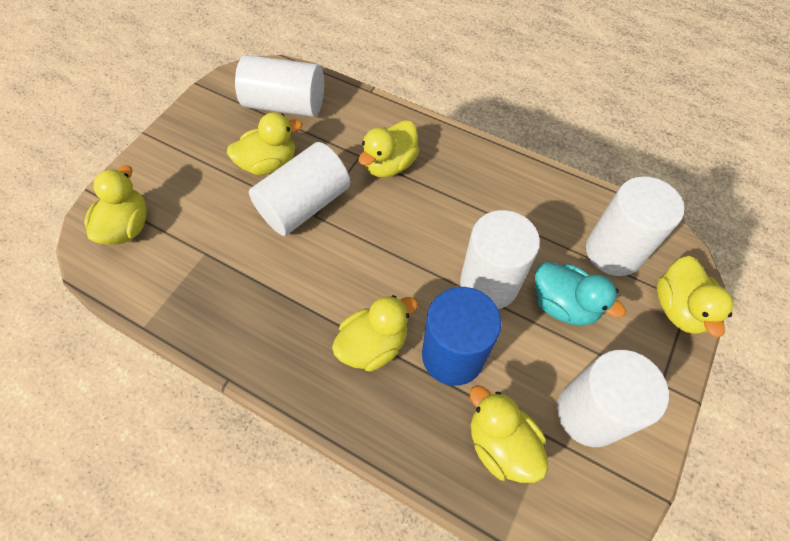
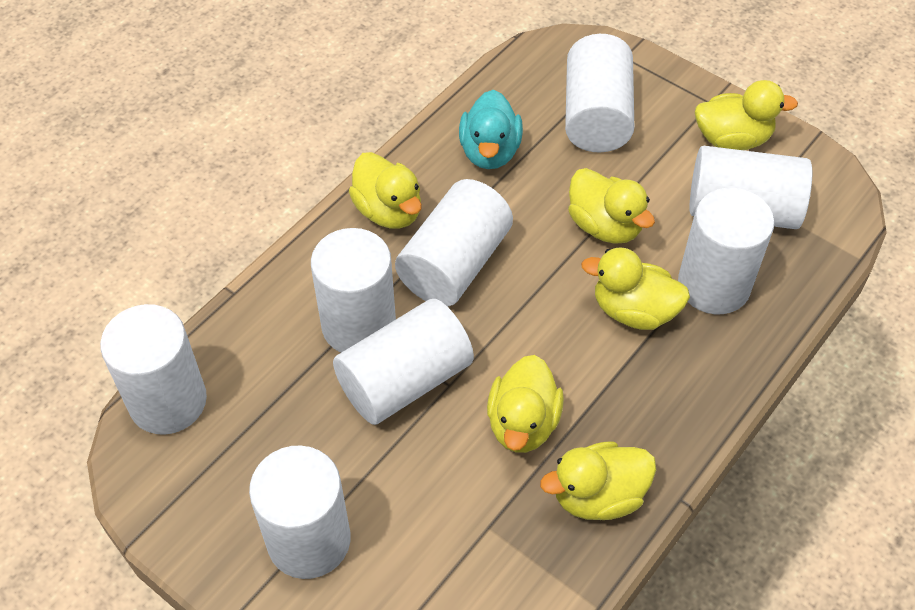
blue cylinder: [422,287,501,386] = 1 -> none = 0
white cylinder: [235,55,324,117] [249,142,350,236] [460,210,540,309] [557,350,669,447] [586,176,684,276] = 5 -> [100,304,207,435] [249,445,351,579] [311,228,396,353] [333,299,474,425] [395,179,513,307] [565,34,634,152] [678,188,774,314] [689,146,812,229] = 8

